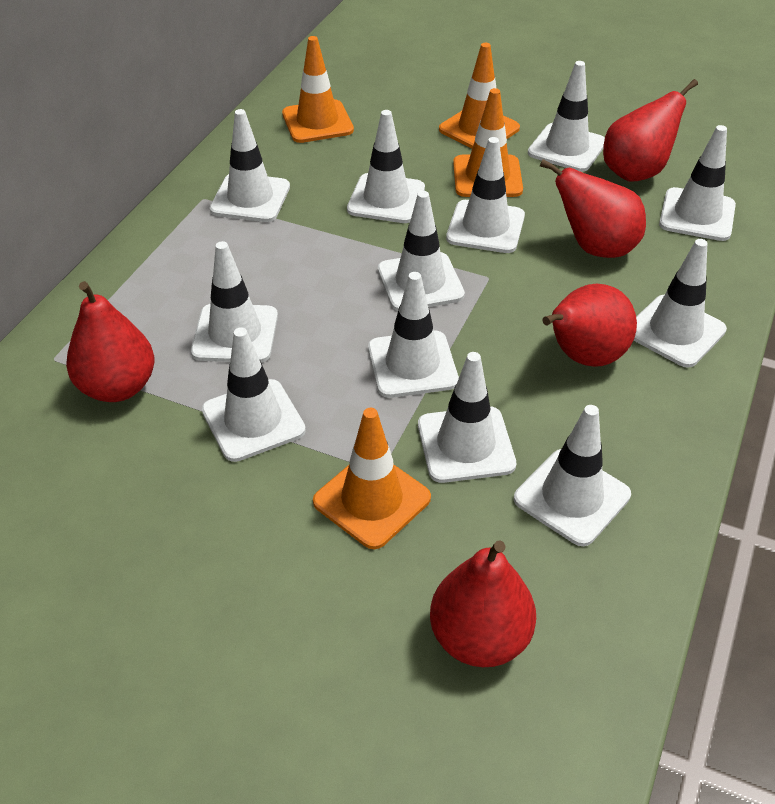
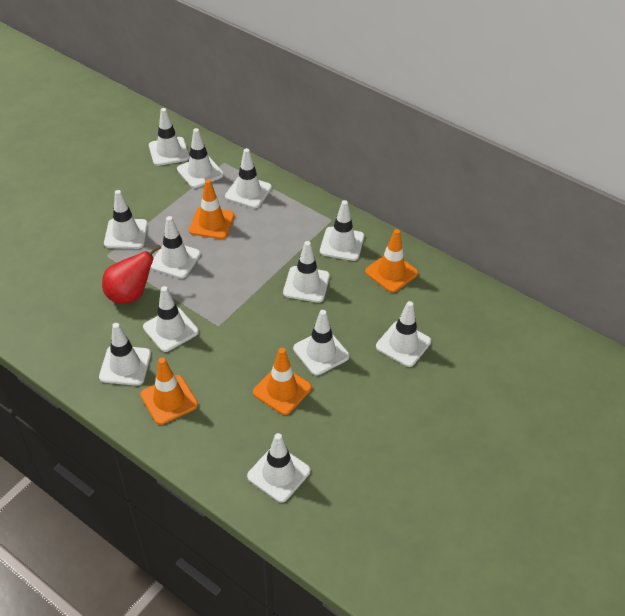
red pear: [66,281,154,402] [430,541,536,667] [540,159,646,258] [542,284,637,367] [603,79,698,182] = 5 -> [102,245,161,304] = 1

